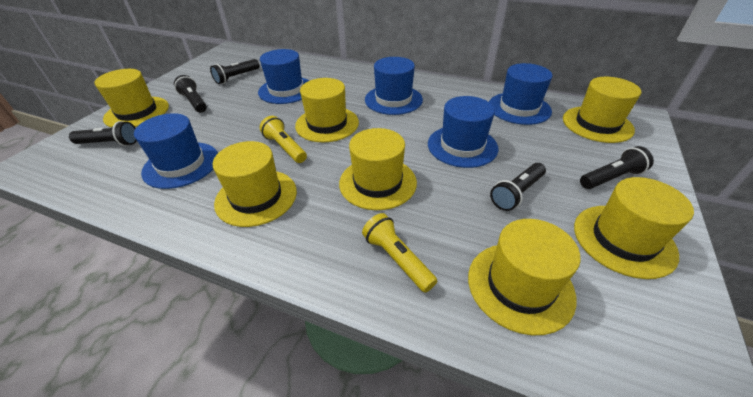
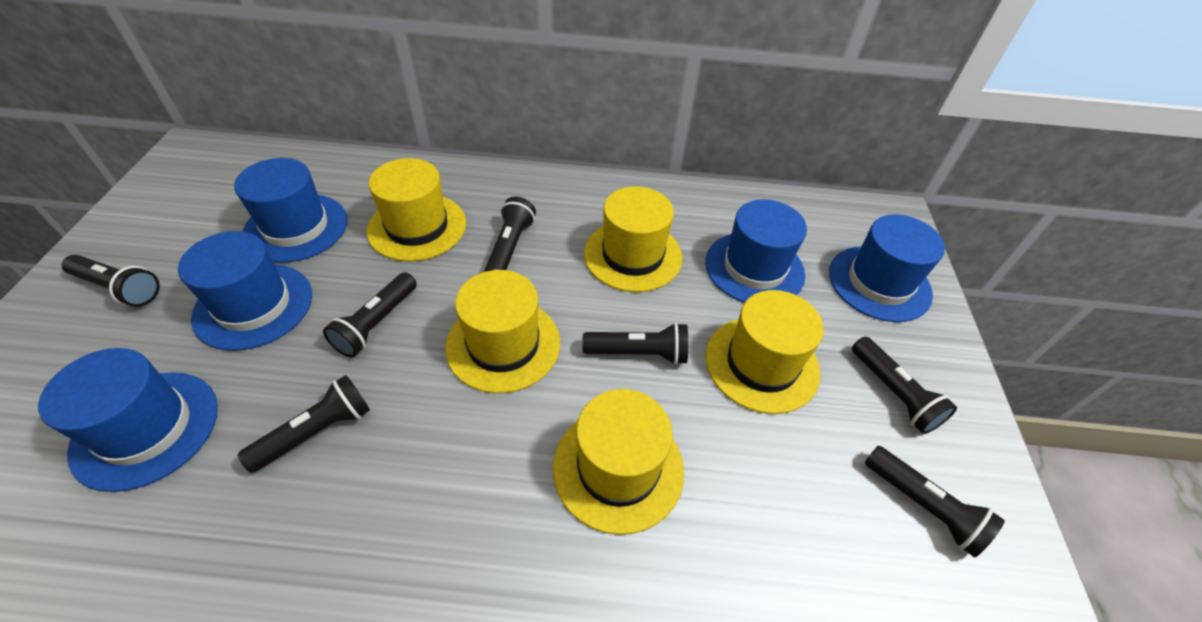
black flashlight: [69,121,137,146] [174,75,207,113] [210,59,259,84] [490,163,546,211] [580,146,654,189] = 5 -> [62,255,160,307] [238,375,370,473] [323,273,417,357] [485,197,536,272] [582,323,688,365] [852,337,957,434] [865,446,1005,558] = 7
yellow flashlight: [260,116,307,163] [362,213,437,292] = 2 -> none = 0
yellow hat: [94,69,169,127] [213,141,297,227] [295,78,359,142] [339,128,417,210] [468,219,581,335] [563,77,641,143] [574,177,694,279] = 7 -> [366,158,466,262] [445,270,560,393] [553,389,684,535] [584,187,682,292] [706,290,824,414] = 5

